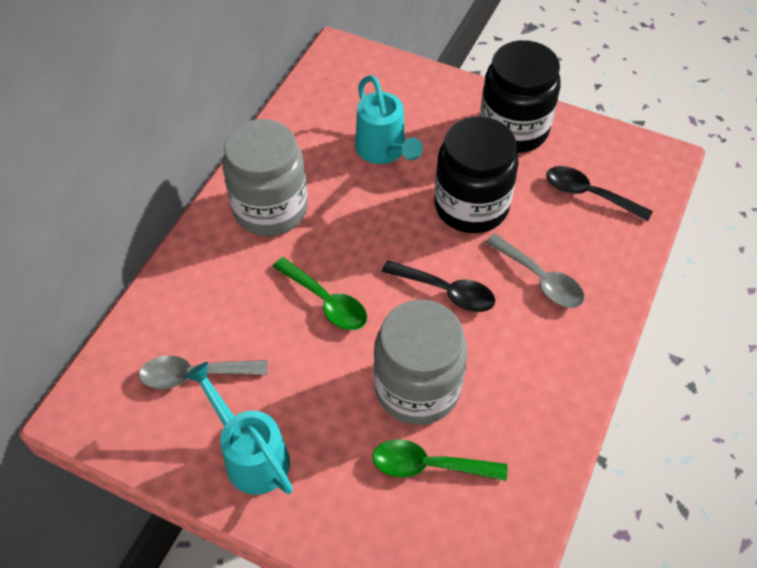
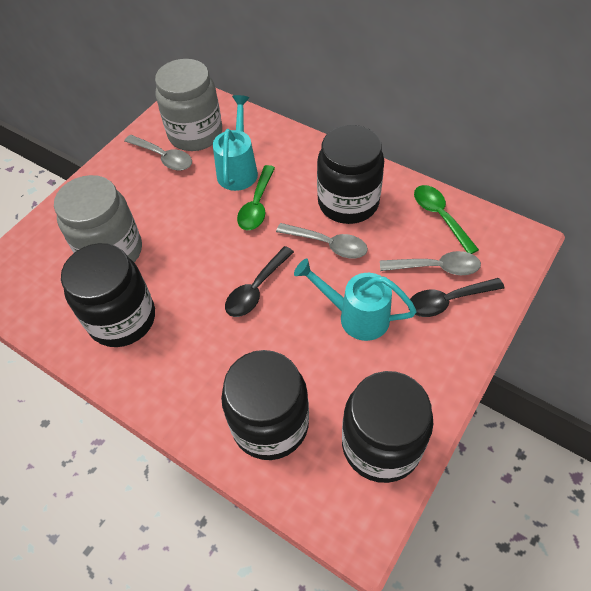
black jar: [434,117,519,233] [480,40,561,153] = 2 -> [61,243,155,347] [221,350,309,460] [317,125,384,224] [342,371,433,483] = 4
grey spoon: [139,356,267,389] [486,234,584,308] = 2 -> [124,135,192,171] [276,223,368,259] [380,251,481,275] = 3

